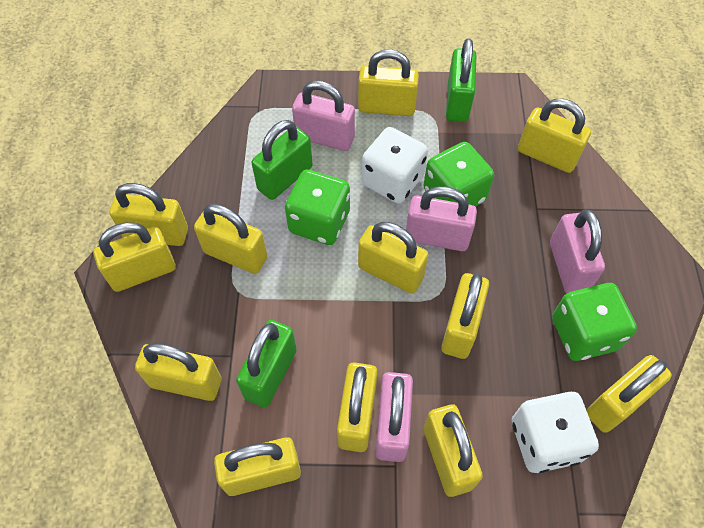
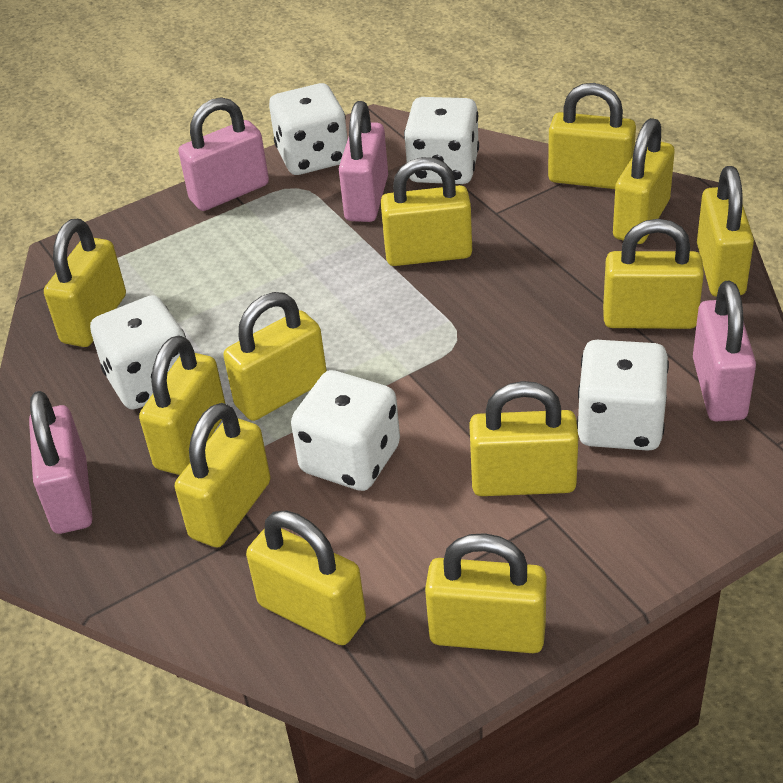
green dice: [285,170,350,245] [423,142,494,207] [552,283,637,361] = 3 -> none = 0
green padlock: [236,320,297,408] [251,120,313,200] [446,38,476,122] = 3 -> none = 0
white dice: [362,127,428,204] [512,392,599,473] = 2 -> [90,295,186,410] [269,83,348,175] [291,370,400,491] [404,97,479,184] [577,340,669,451] = 5

